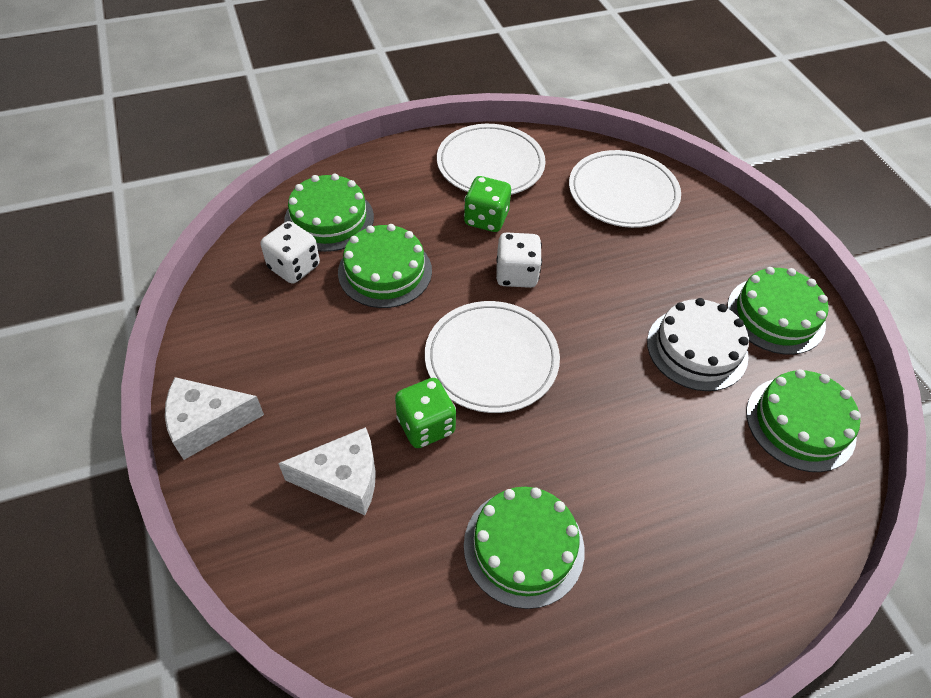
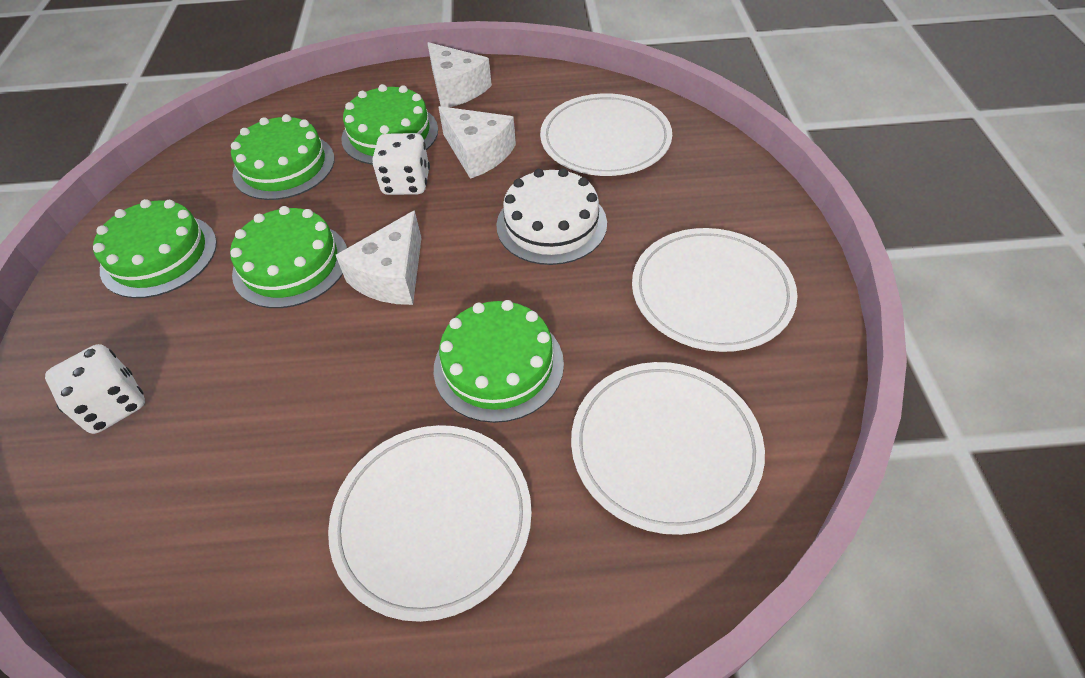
green dice: [395,378,456,448] [464,176,511,232] = 2 -> none = 0
white cheese: [165,377,264,460] [278,427,376,515] = 2 -> [336,210,421,305] [428,42,492,107] [438,106,516,179] = 3
white plate: [425,301,560,413] [437,124,545,195] [569,150,681,228] = 3 -> [328,425,532,622] [540,93,672,176] [571,362,765,535] [632,228,798,352] = 4

